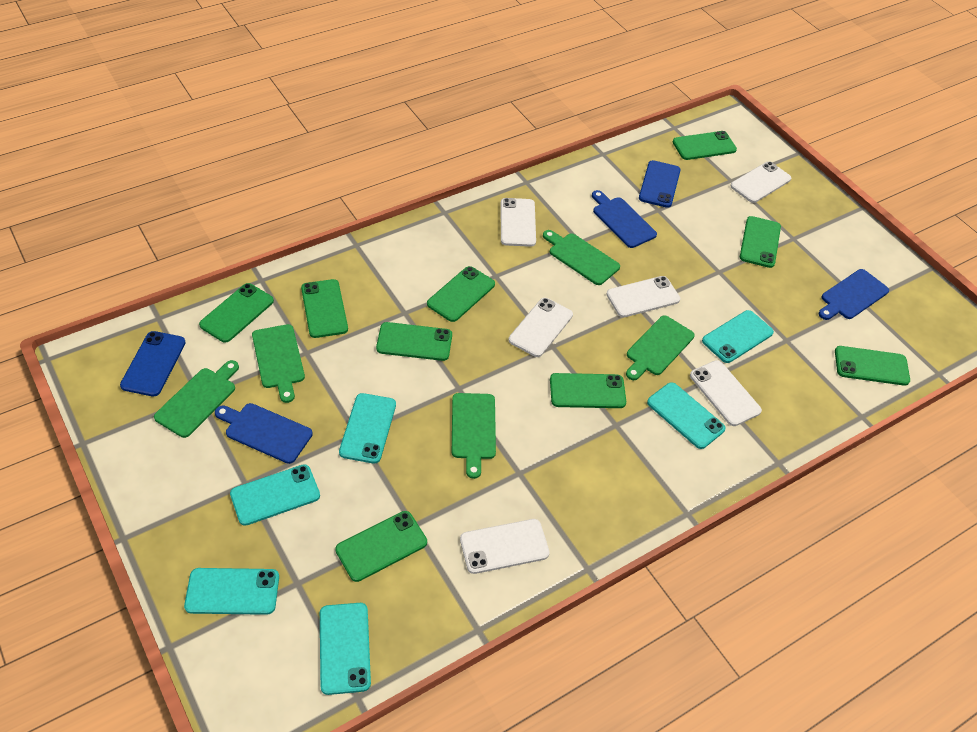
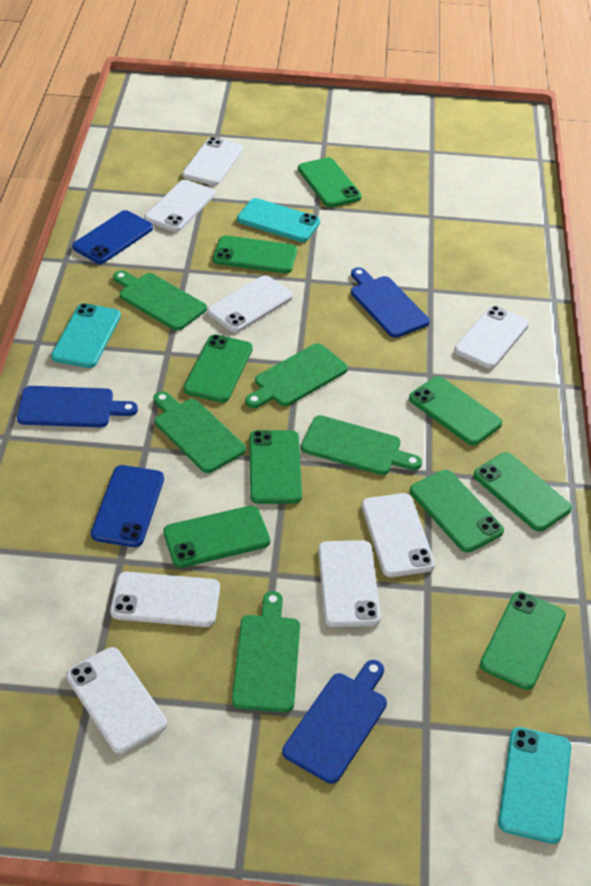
turquoise phone: [184,568,279,615] [230,464,320,526] [320,603,371,695] [339,393,396,464] [647,382,726,449] [702,310,774,363] = 6 -> [51,303,121,368] [237,198,320,242] [498,727,571,844] = 3
white phone: [460,519,550,574] [501,198,536,247] [509,298,573,357] [606,276,680,317] [690,360,762,426] [730,161,791,203] = 6 -> [66,647,167,754] [110,572,220,627] [145,180,215,232] [182,137,243,186] [207,275,293,333] [318,540,381,627] [362,493,435,577] [454,306,529,369] = 8

